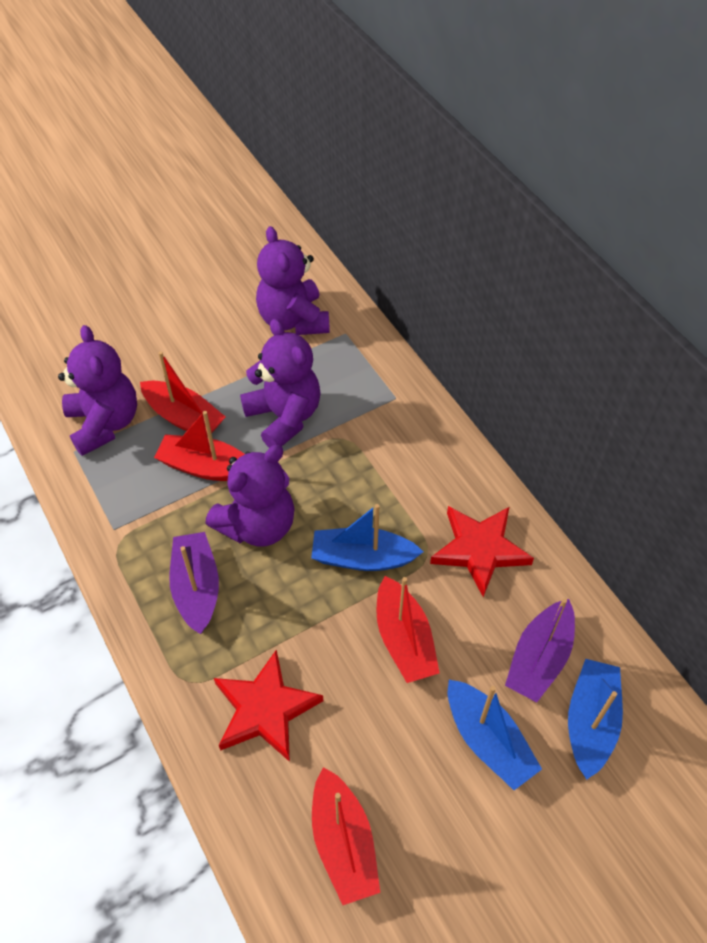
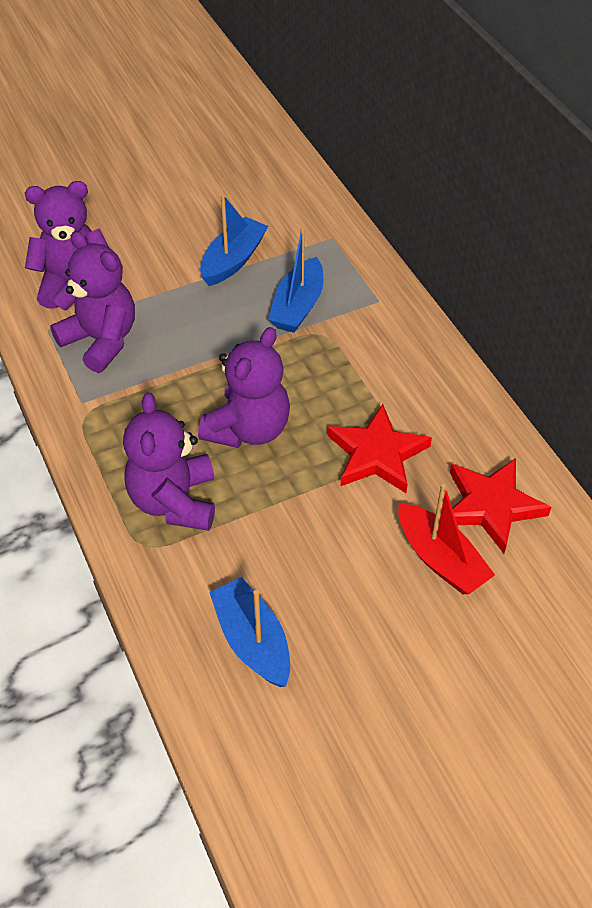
purple boat: [169,532,219,634] [505,598,575,702] = 2 -> none = 0
red boat: [140,351,225,437] [154,411,244,481] [312,767,380,905] [376,576,440,683] = 4 -> [398,484,495,594] = 1

